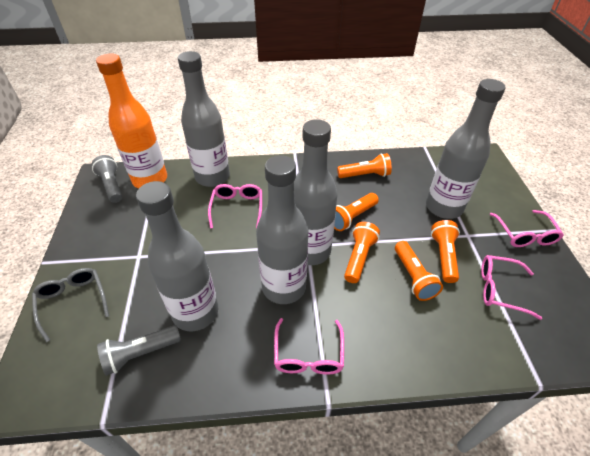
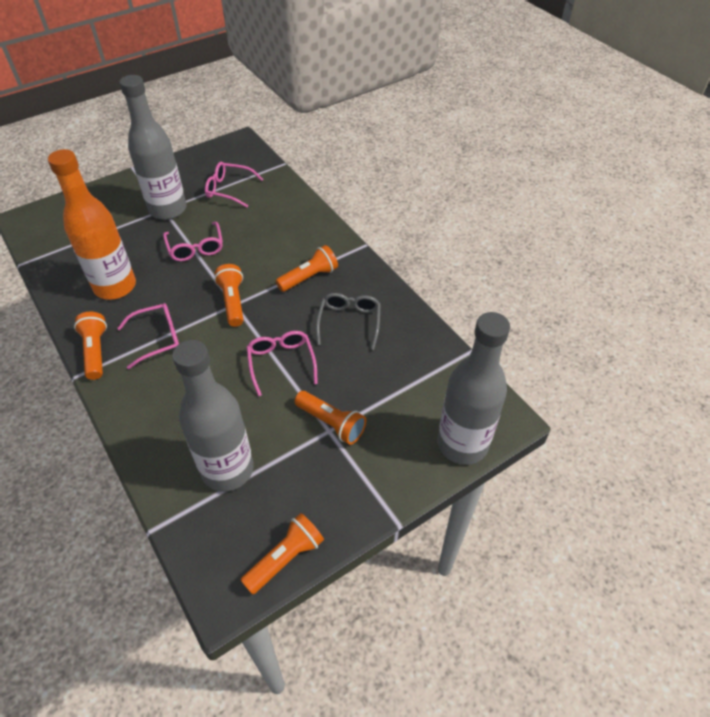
grey bottle: [136,181,218,331] [178,51,230,187] [256,155,308,304] [294,119,338,265] [426,79,506,219] = 5 -> [119,75,186,220] [172,340,254,492] [437,312,510,465] = 3
grey flashlight: [92,155,122,203] [97,325,181,376] = 2 -> none = 0

